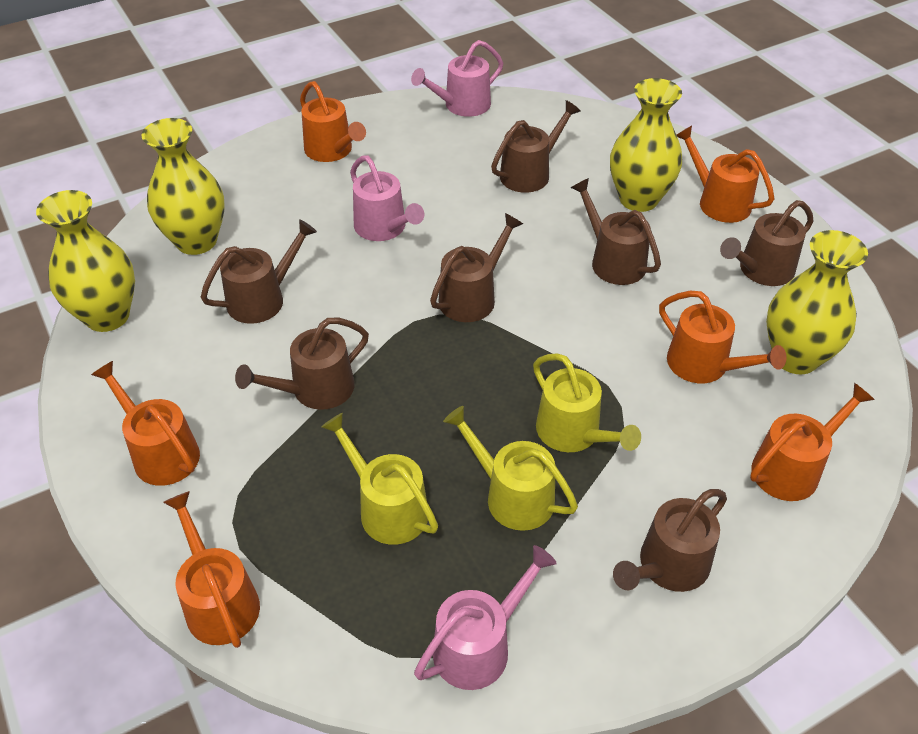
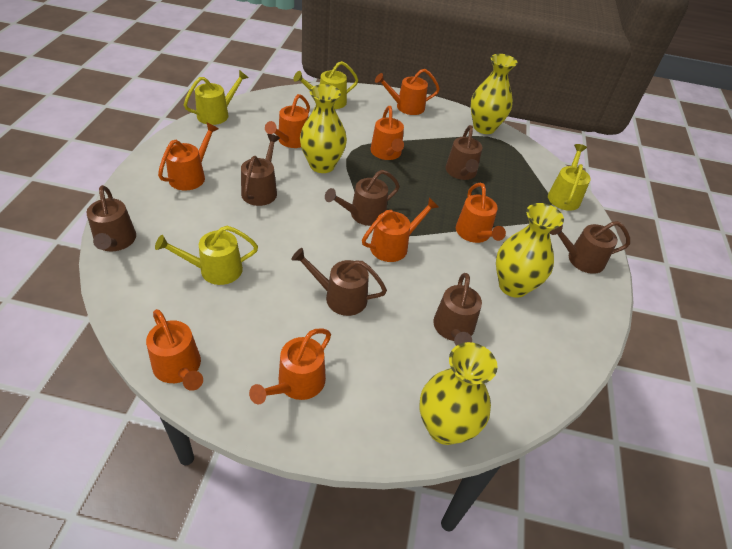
orange watering can: [91,361,200,486] [163,491,260,648] [300,81,366,162] [659,291,786,383] [677,125,774,223] [750,383,875,501] = 6 -> [146,309,203,391] [158,123,218,191] [249,328,331,404] [265,94,310,148] [362,197,439,262] [370,106,404,160] [375,69,440,115] [456,183,506,243] = 8
pink watering can: [350,155,424,241] [411,40,503,117] [414,545,557,690] = 3 -> none = 0
yellow watering can: [321,413,438,545] [443,406,578,531] [533,353,641,452] = 3 -> [155,226,258,285] [184,70,248,125] [293,61,358,109] [548,144,591,211] = 4

